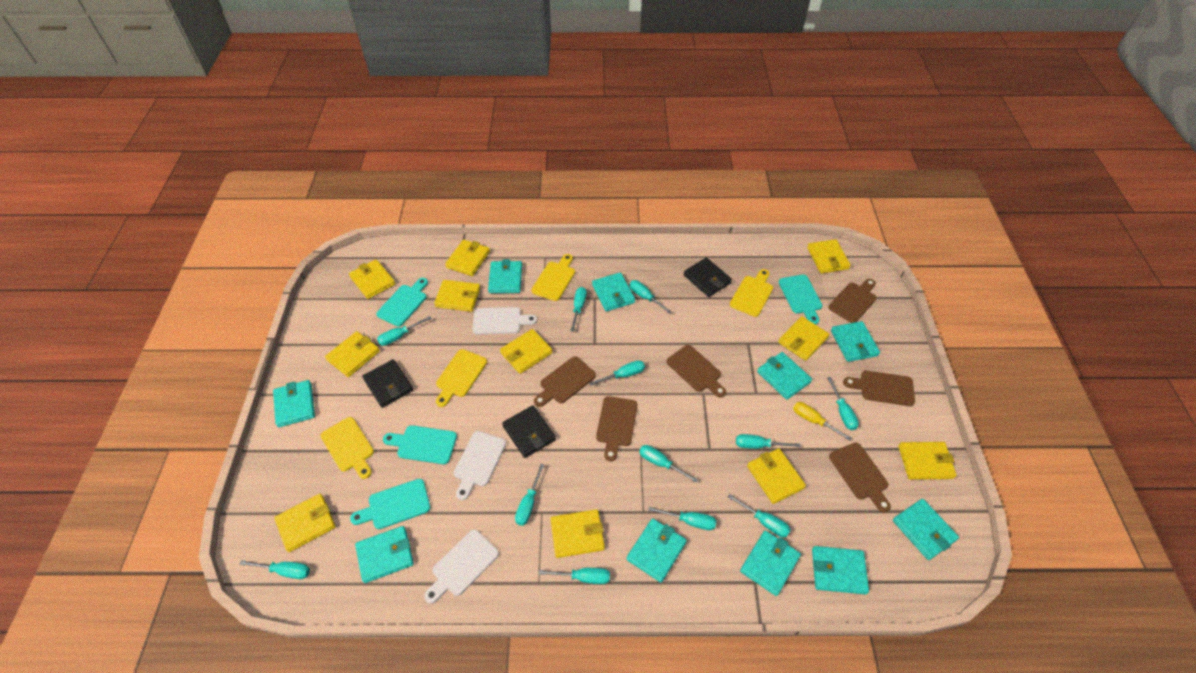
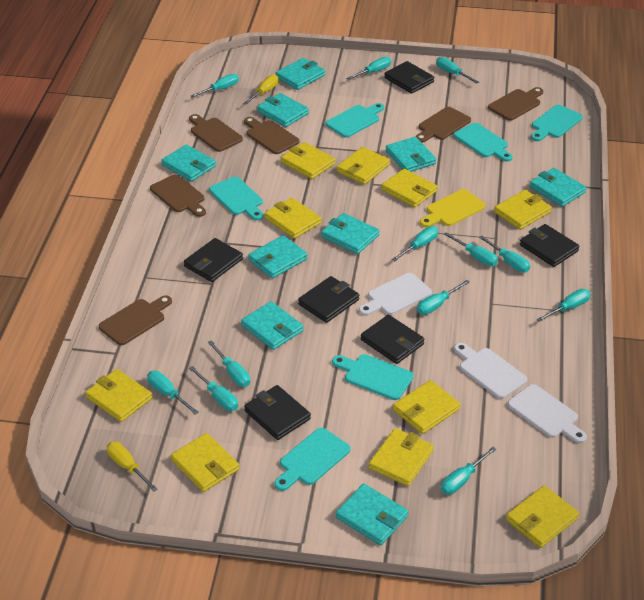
black wallet: [362,359,414,408] [502,405,556,458] [684,258,732,297] = 3 -> [184,238,243,282] [244,385,311,440] [298,276,359,323] [361,315,425,364] [384,61,434,94] [520,224,580,267] = 6
turquoise cutting board: [350,479,430,529] [376,278,428,327] [383,425,457,464] [779,275,823,325] = 4 -> [209,177,263,220] [274,428,351,491] [326,103,384,138] [332,354,414,400] [454,123,513,162] [531,105,583,141] = 6
turquoise wallet: [273,380,315,427] [355,526,414,583] [488,259,522,293] [592,272,635,311] [627,518,687,582] [740,530,801,596] [757,352,812,400] [812,546,869,595] [831,321,880,362] [893,499,959,560] = 10 -> [161,144,216,182] [241,301,303,350] [248,235,308,278] [257,93,309,127] [276,58,325,90] [321,213,380,254] [336,484,409,545] [386,137,436,172] [530,168,586,207] = 9
yellow cutting board: [320,417,374,479] [436,349,487,407] [531,254,575,301] [730,269,773,317] = 4 -> [420,189,486,227] = 1
yellow screwdriver: [793,402,852,441] = 1 -> [107,442,158,491] [243,74,279,105] = 2
yellow wallet: [274,494,336,552] [325,331,380,377] [349,259,395,299] [434,280,480,312] [445,240,490,276] [500,329,553,374] [551,509,605,558] [747,448,806,504] [778,316,829,361] [807,239,851,273] [899,442,957,480] = 11 -> [85,369,152,422] [171,433,239,492] [265,198,321,239] [281,142,335,179] [337,147,390,185] [369,428,434,486] [381,169,437,207] [393,380,460,434] [494,190,552,230] [506,485,579,548] = 10

